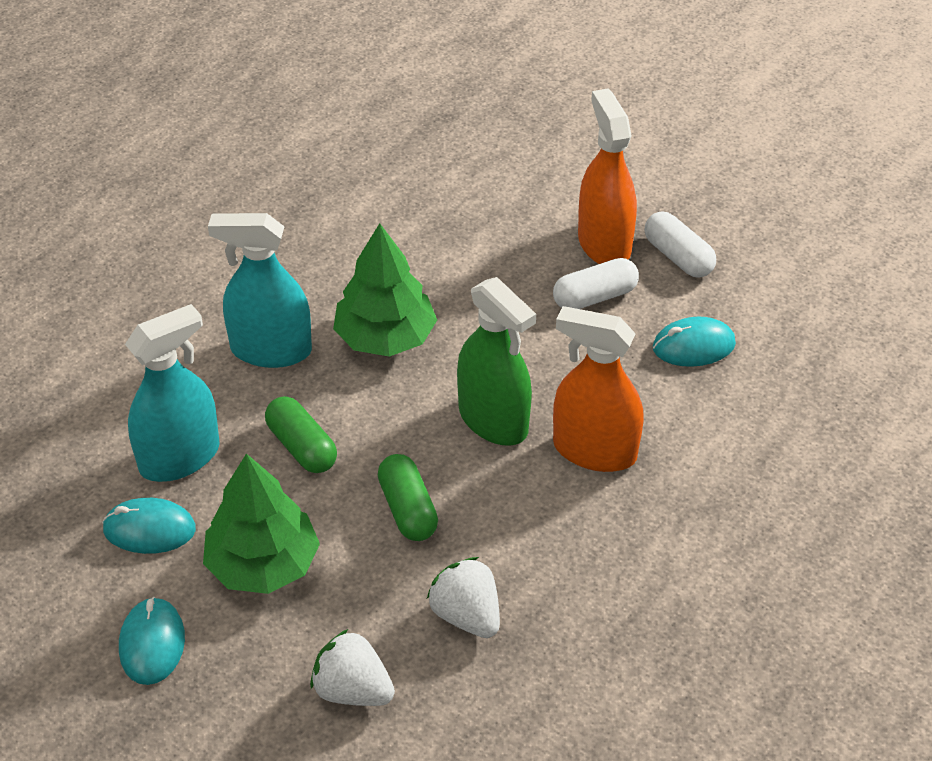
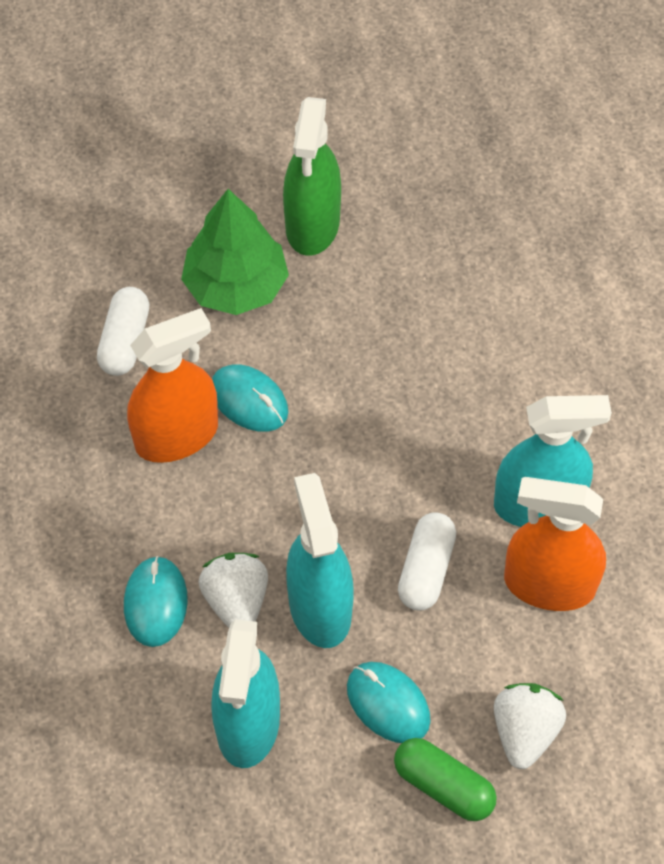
green capsule: [265,396,337,473] [378,454,438,541] = 2 -> [394,738,497,821] = 1
green tree: [203,454,320,594] [333,223,437,357] = 2 -> [181,189,289,315] = 1
turquoise spray bottle: [125,304,219,482] [208,213,312,368] = 2 -> [211,619,280,768] [286,473,354,648] [494,395,612,527] = 3

